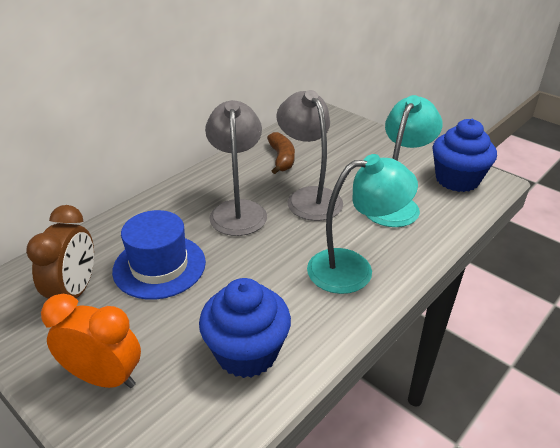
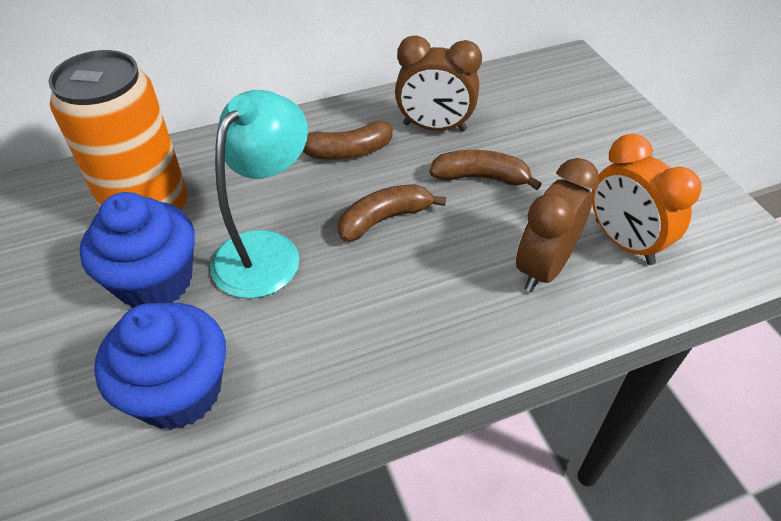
blue hat: [112,210,206,299] = 1 -> none = 0
brown banana: [267,132,295,174] = 1 -> [303,121,392,159] [338,184,446,242] [429,150,542,190] = 3
brown clock: [26,205,94,299] = 1 -> [395,35,482,132] [516,158,599,292] = 2
grey lamp: [205,100,267,236] [276,90,343,221] = 2 -> none = 0
orange can: none = 0 -> [48,50,188,210] = 1
turquoise lamp: [307,154,418,294] [366,95,442,227] = 2 -> [210,90,308,298] = 1

